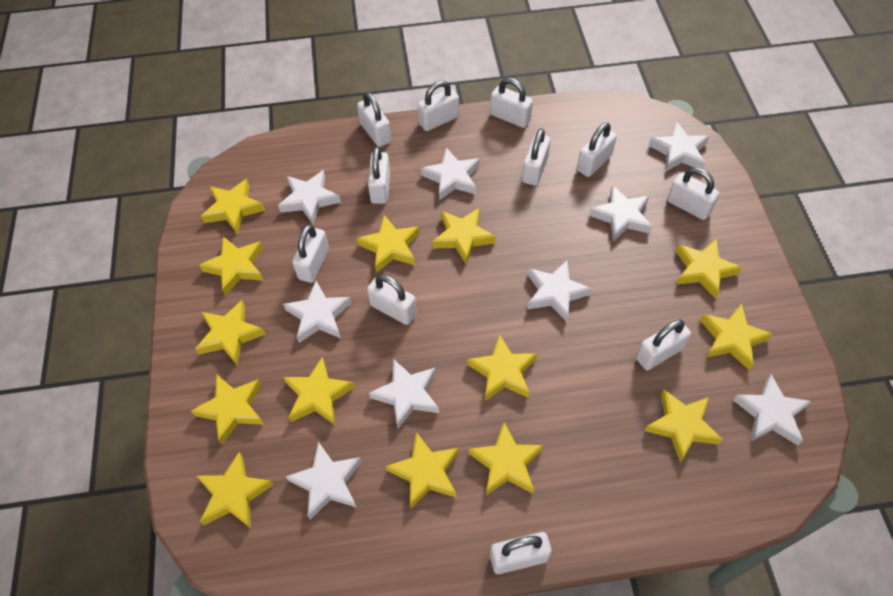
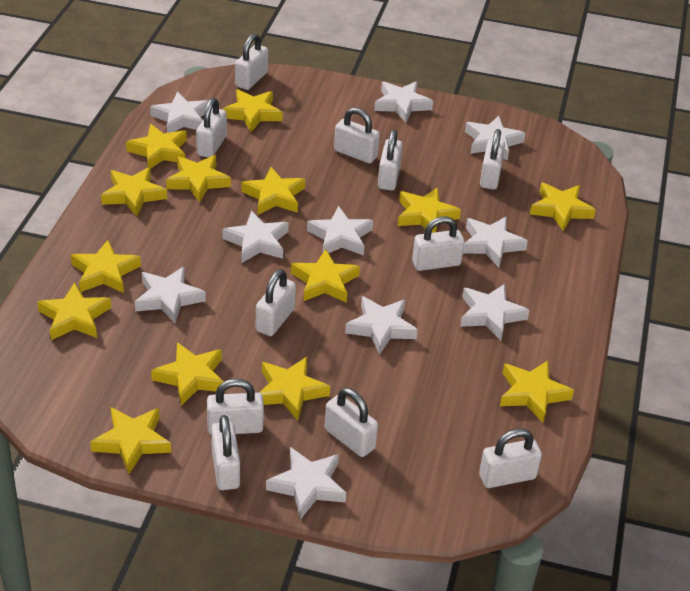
white star: [278,170,341,224] [283,281,352,343] [286,442,362,520] [369,359,439,429] [421,148,480,200] [527,260,592,322] [589,185,652,242] [649,121,710,171] [733,374,811,445] = 9 -> [135,266,206,323] [150,92,208,133] [222,211,288,263] [266,447,347,520] [307,206,373,256] [345,296,418,354] [374,81,433,122] [460,284,530,340] [463,216,528,267] [465,116,525,161] = 10

